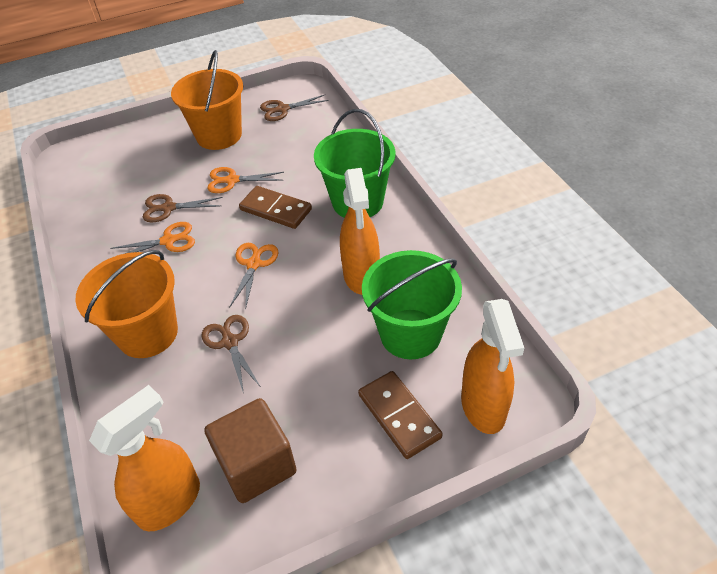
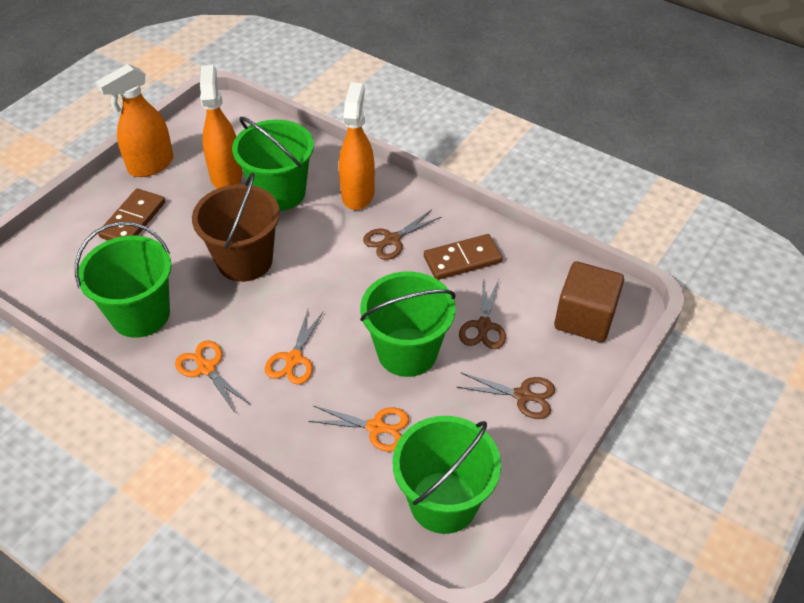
brown bucket: none = 0 -> [192,172,280,282] = 1
green bucket: [314,109,396,218] [362,250,462,359] = 2 -> [75,222,171,338] [232,117,314,211] [360,272,456,377] [392,416,501,534] = 4
orange bucket: [76,250,178,358] [171,50,243,150] = 2 -> none = 0

